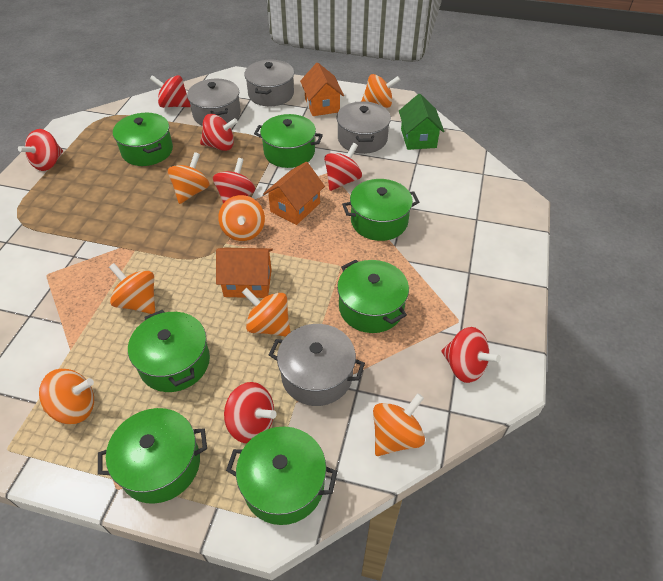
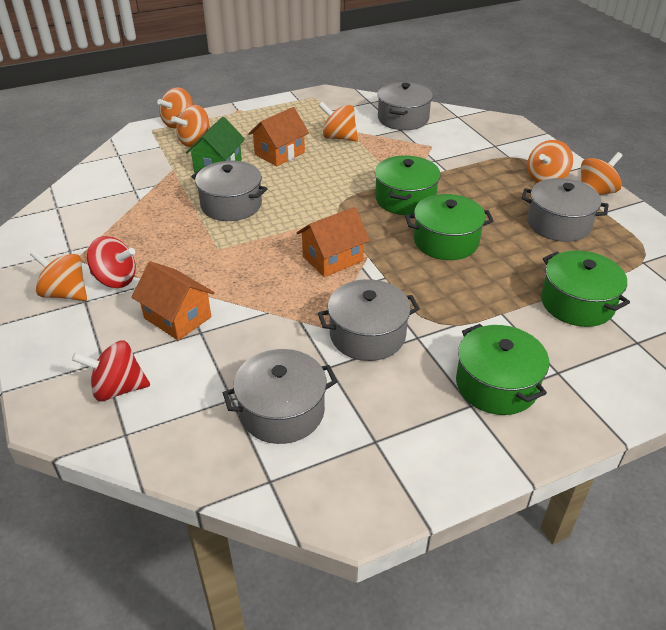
green pot: [98,408,207,504] [113,113,173,166] [128,310,210,392] [226,427,337,525] [254,114,323,168] [337,260,409,333] [342,179,419,241] = 7 -> [375,155,440,215] [405,194,494,260] [456,324,549,415] [541,250,630,327] = 4
grey pot: [187,79,241,125] [245,59,294,107] [269,324,365,406] [337,101,391,154] = 4 -> [191,161,267,221] [223,349,337,444] [318,279,420,361] [377,82,433,130] [521,178,609,242] = 5
orange spinning top: [39,369,94,424] [109,263,155,314] [168,152,210,204] [218,195,265,241] [242,288,290,337] [362,74,400,108] [373,393,425,456] = 7 -> [30,249,87,301] [157,87,193,128] [171,105,210,147] [319,102,358,141] [527,140,573,183] [581,152,623,195] = 6
red spinning top: [18,129,63,171] [150,75,191,108] [200,114,238,151] [213,158,255,203] [224,382,277,443] [324,143,362,191] [441,327,501,383] = 7 -> [72,340,150,401] [87,236,136,288] = 2

